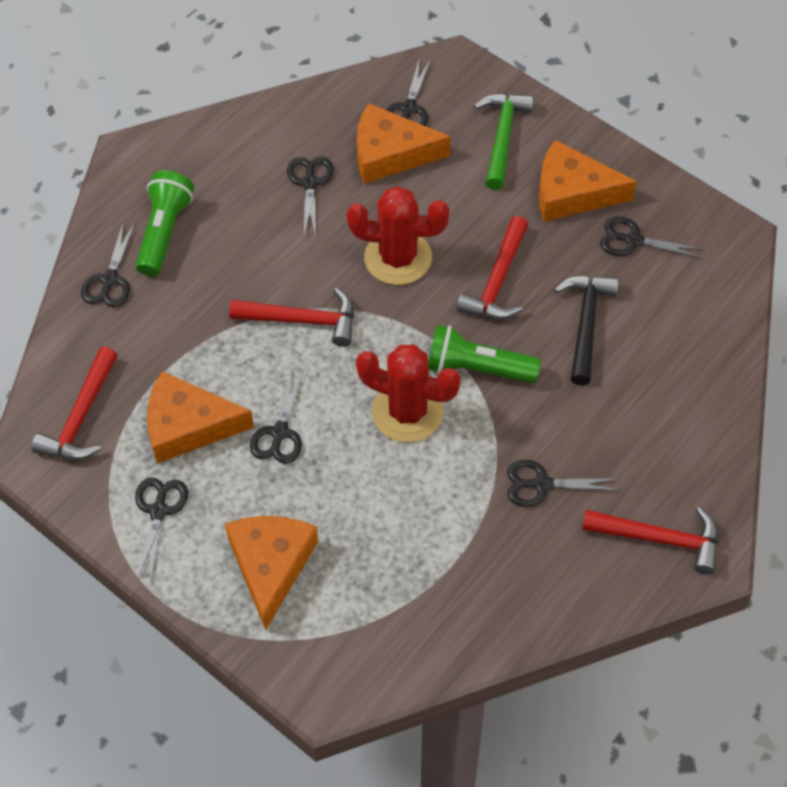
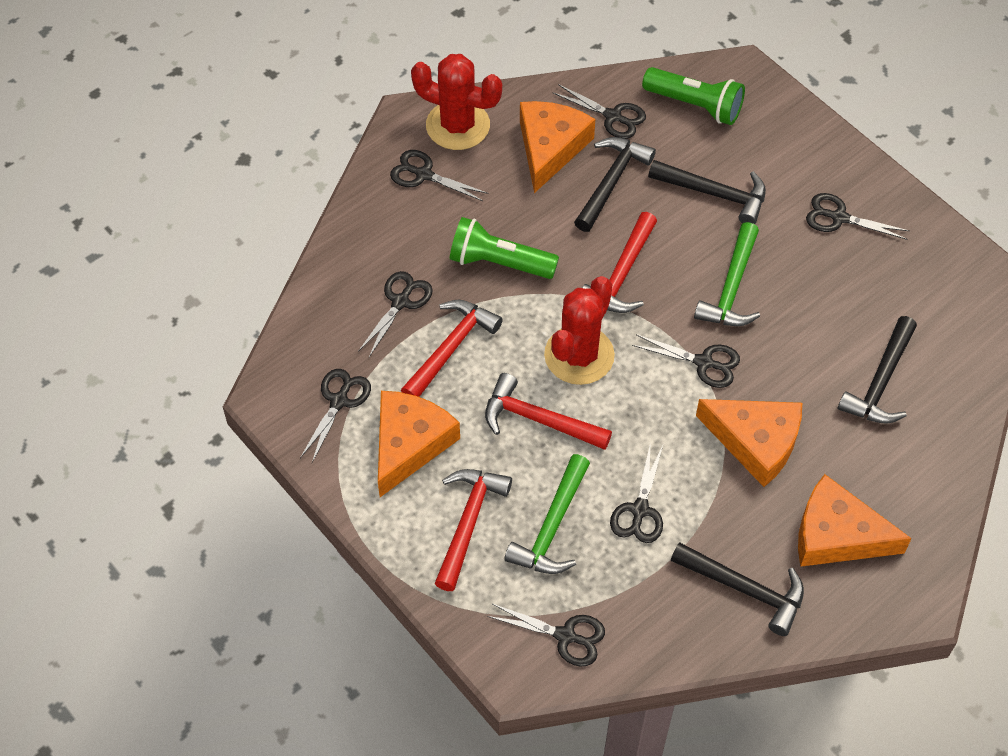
black hammer: [554,276,619,386] = 1 -> [574,137,656,232] [648,160,766,224] [671,542,804,636] [838,316,917,423] = 4
black scissors: [81,222,135,307] [135,477,188,580] [250,369,304,464] [287,157,334,237] [385,58,430,126] [507,460,619,507] [600,216,705,258] = 7 -> [300,369,371,463] [358,271,433,357] [390,150,488,201] [487,604,605,667] [552,84,646,139] [610,442,663,543] [632,334,740,388] [806,193,909,240] = 8
green hammer: [474,93,534,190] = 1 -> [504,454,590,574] [694,222,760,326] = 2

